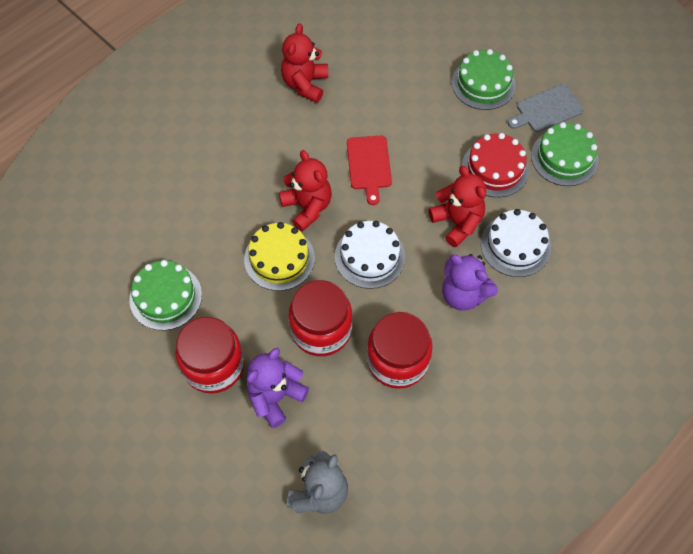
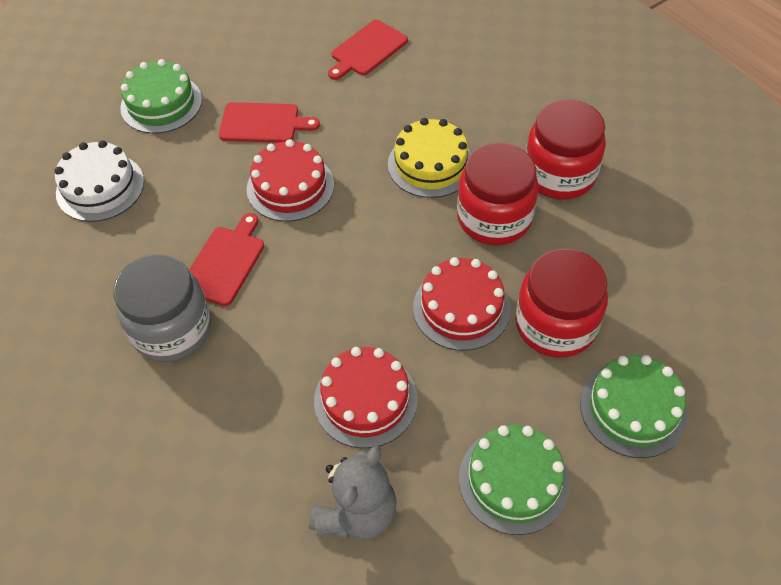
grey cutting board: [508,84,584,132] = 1 -> none = 0
grey jar: none = 0 -> [113,254,211,362] = 1
purple teddy bear: [247,348,309,428] [442,254,498,311] = 2 -> none = 0
red cake: [462,133,529,197] = 1 -> [247,139,334,221] [314,347,418,448] [413,257,511,351] = 3
red cutting board: [347,136,392,205] = 1 -> [189,213,264,306] [219,102,320,143] [328,20,408,80] = 3
red teddy bear: [279,150,332,232] [281,23,328,103] [429,166,486,247] = 3 -> none = 0
white cake: [335,221,405,289] [481,209,551,277] = 2 -> [55,140,144,222] = 1

